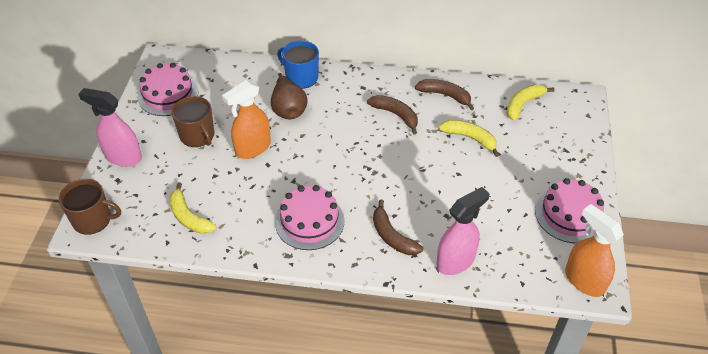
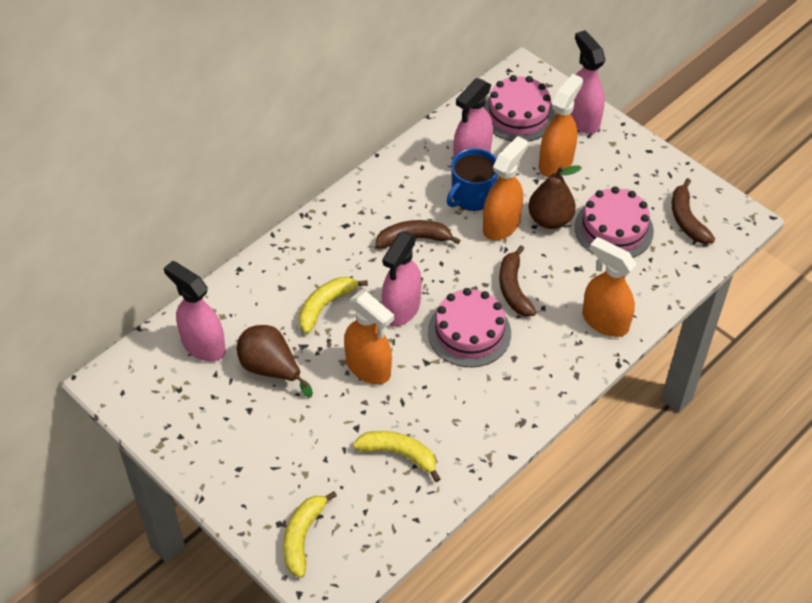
brown mug: [59,179,121,235] [171,96,214,147] = 2 -> none = 0
brown pear: [271,73,308,119] = 1 -> [237,325,313,398] [528,165,582,229] = 2
orange spray bottle: [222,80,271,159] [565,204,624,297] = 2 -> [344,291,394,384] [483,136,528,241] [539,74,583,177] [582,237,636,337] = 4
pink spray bottle: [78,88,142,167] [436,187,489,275] = 2 -> [164,261,225,362] [382,231,422,326] [453,78,493,158] [571,30,606,134] = 4

